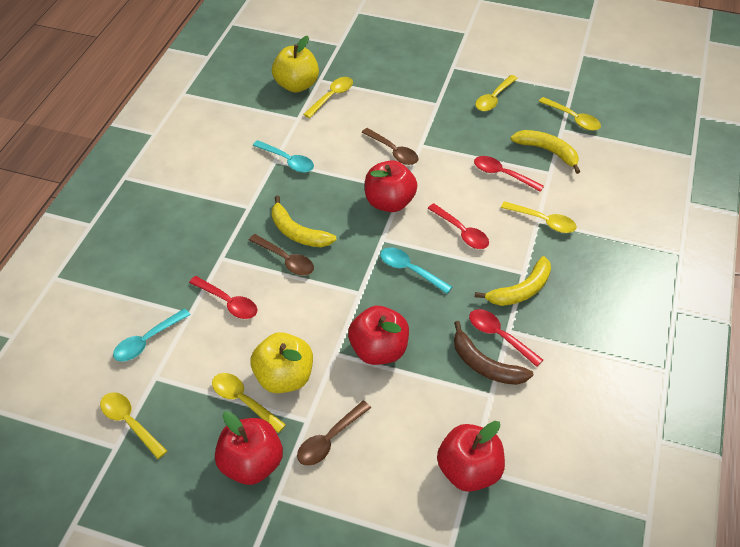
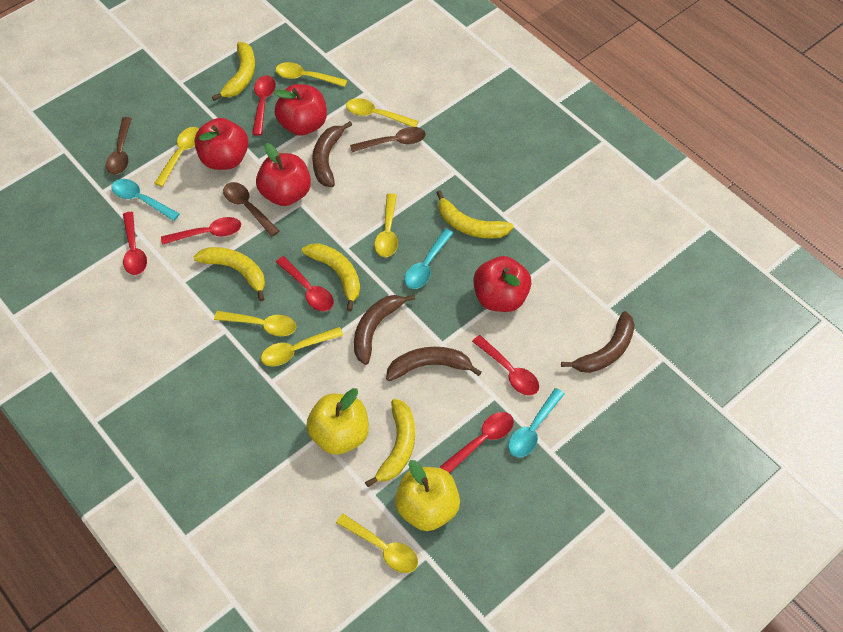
brown banana: [454,321,533,385] = 1 -> [312,121,352,187] [354,295,415,365] [386,347,482,381] [561,311,635,373] = 4
red spoon: [189,276,257,319] [427,203,489,249] [469,309,543,367] [474,156,544,192] = 4 -> [123,212,147,275] [161,217,241,245] [252,76,276,136] [276,256,334,311] [440,412,514,473] [472,335,539,396] = 6
yellow banana: [272,196,336,247] [475,256,551,306] [511,130,581,174] = 3 -> [194,247,265,301] [212,42,255,101] [302,243,360,311] [365,399,415,487] [436,190,514,239] = 5
yellow spoon: [100,392,167,459] [212,373,286,433] [303,77,353,118] [475,75,518,111] [501,201,577,233] [539,97,601,131] = 6 -> [154,127,199,187] [214,311,296,336] [261,327,343,366] [276,62,347,87] [336,514,418,573] [346,98,418,127] [374,193,398,257] = 7

